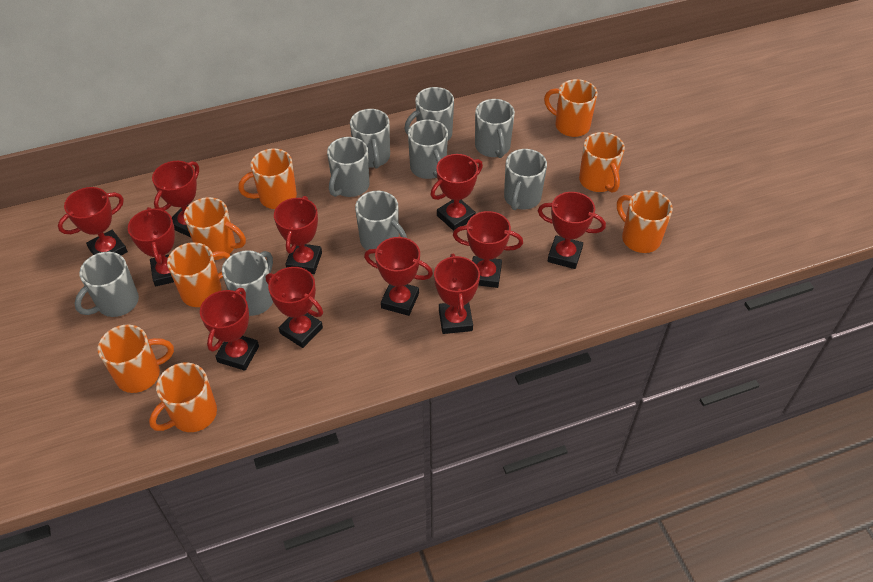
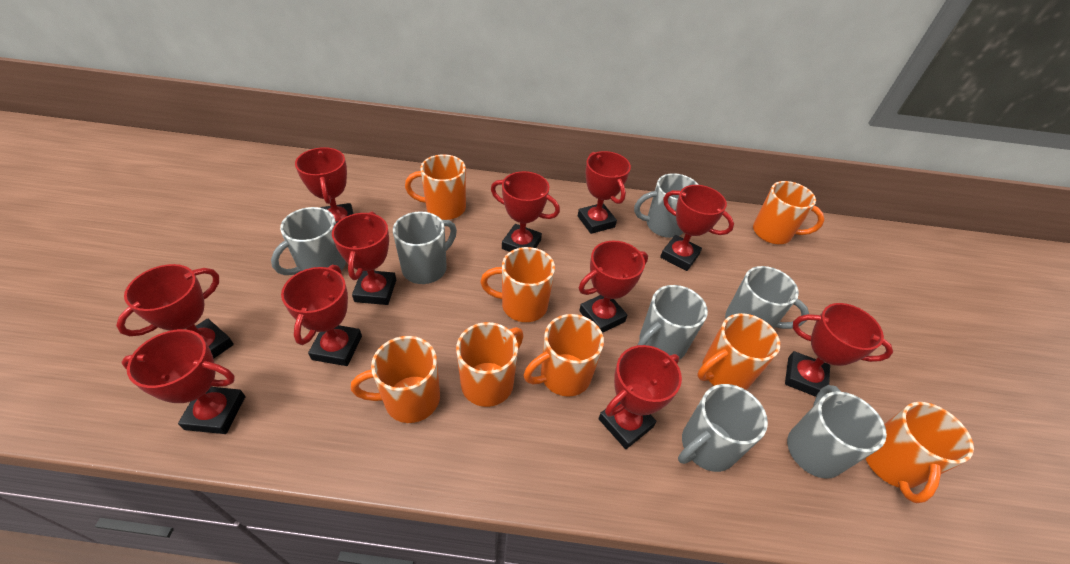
grey mug: [75,252,139,317] [222,250,273,316] [327,137,370,197] [350,109,390,169] [355,191,407,251] [404,87,454,140] [408,119,448,179] [475,99,515,158] [504,149,547,210] = 9 -> [271,207,346,275] [393,211,457,284] [634,173,699,238] [637,285,708,360] [678,384,768,472] [725,266,809,329] [787,385,887,479] = 7

